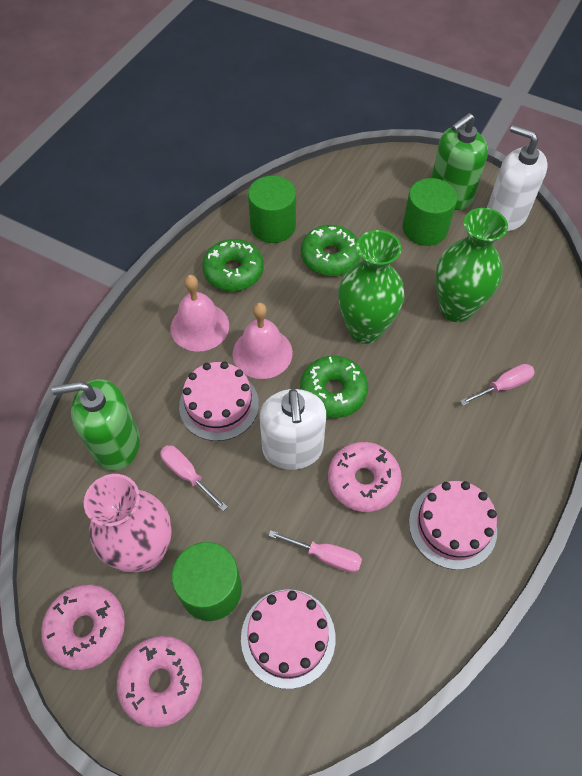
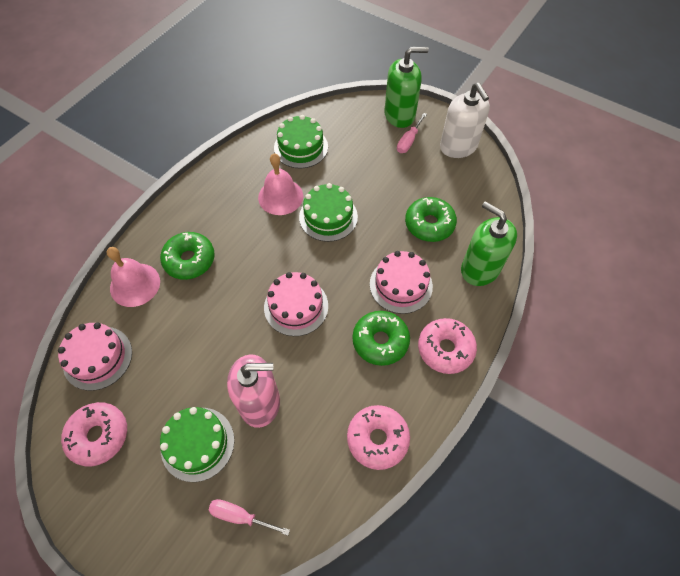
green cake: none = 0 -> [160,407,234,482] [274,115,328,169] [299,183,358,242] = 3
green cylinder: [172,542,242,621] [248,176,296,243] [403,178,457,246] = 3 -> none = 0
green vase: [338,230,404,344] [436,208,508,322] = 2 -> none = 0
pink screwdriver: [160,445,227,511] [268,530,362,573] [460,364,535,405] = 3 -> [208,499,290,536] [397,113,427,153] = 2
pink soap dispenser: none = 0 -> [227,354,280,428] = 1
pink vase: [84,474,172,572] = 1 -> none = 0
white soap dispenser: [260,389,326,470] [487,125,548,231] = 2 -> [440,83,490,158] = 1

